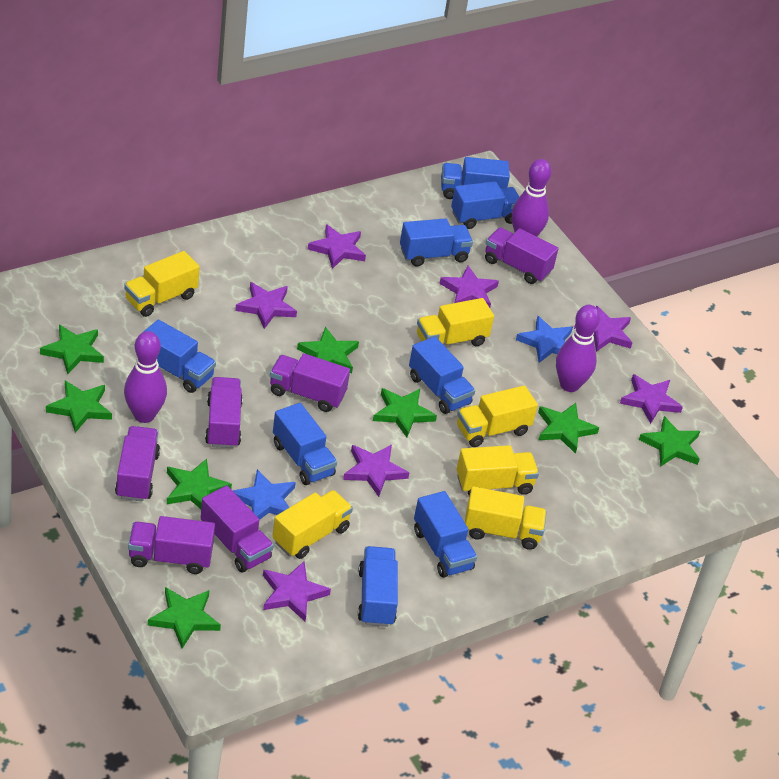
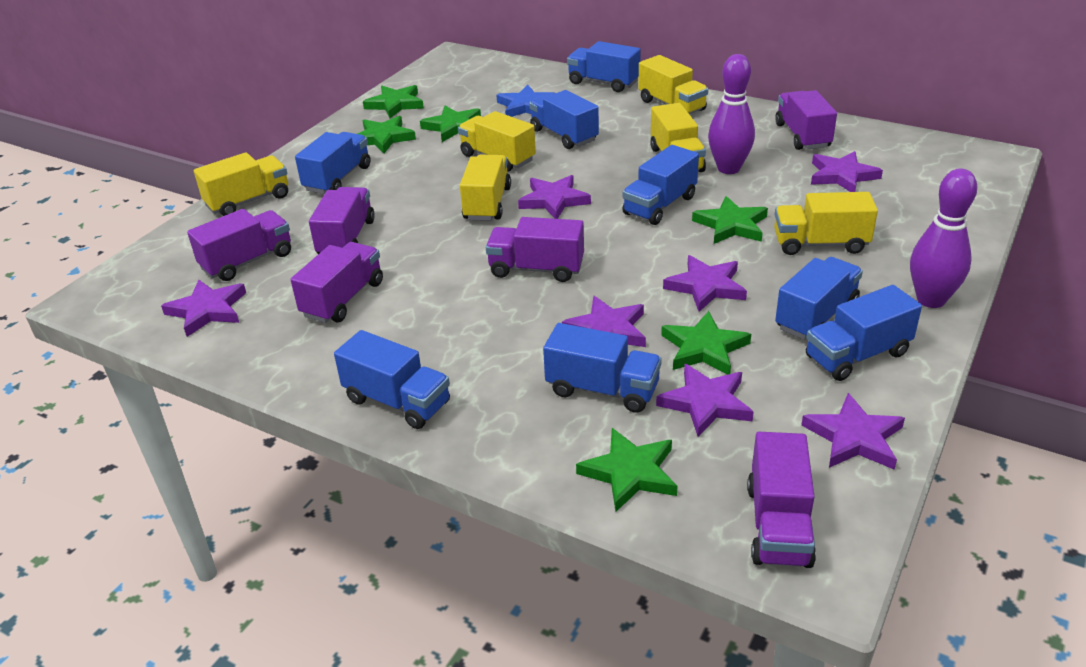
blue star: [233,469,296,520] [516,316,573,363] = 2 -> [496,85,555,117] = 1
green star: [40,325,104,374] [46,381,112,433] [148,587,221,649] [167,459,232,509] [297,327,359,373] [373,388,437,438] [538,403,599,454] [639,416,700,467] = 8 -> [357,116,416,153] [363,85,424,118] [420,106,481,142] [576,428,678,512] [661,311,751,374] [692,196,768,244] = 6
purple bowling pin: [124,331,167,423] [512,159,551,236] [556,305,600,392] = 3 -> [708,54,755,174] [910,168,977,308] = 2

